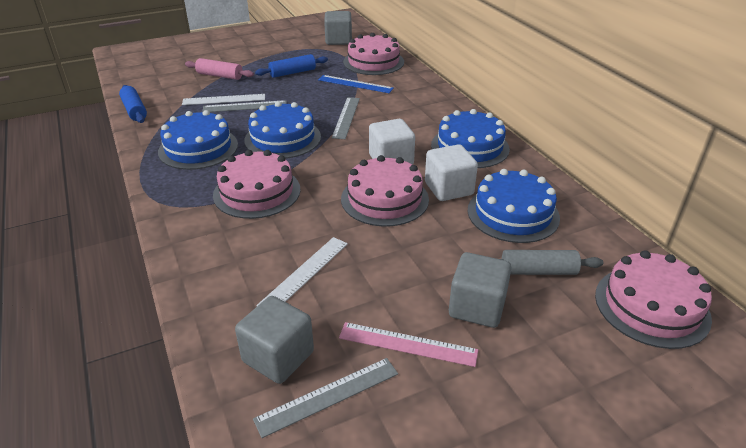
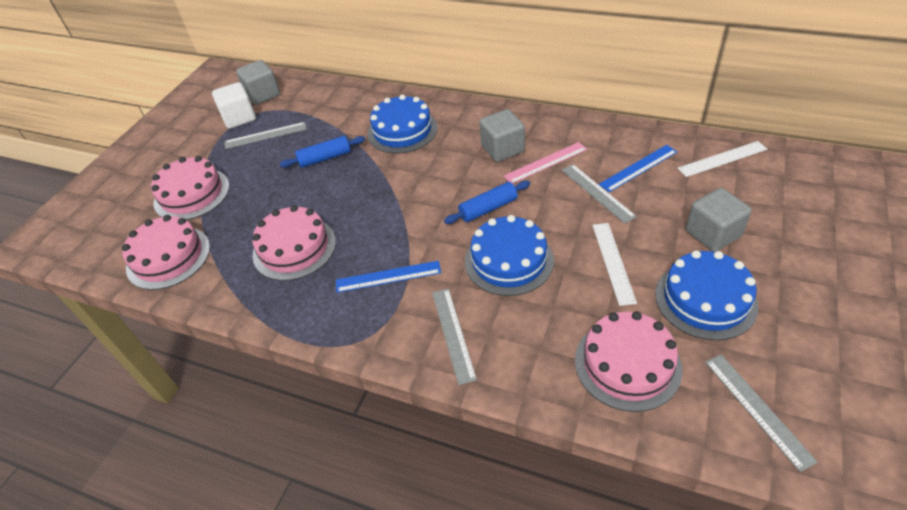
blue cake: [158,110,238,170] [244,101,321,159] [431,109,510,168] [468,169,560,243] = 4 -> [368,94,438,153] [465,215,554,296] [655,250,758,340] = 3
blue ruler: [318,75,394,93] = 1 -> [336,261,441,293] [599,145,678,192] = 2
grey rolling pin: [501,250,603,275] = 1 -> none = 0
grey ruler: [202,100,287,112] [253,358,398,438] [332,97,360,139] = 3 -> [225,122,307,149] [432,288,477,385] [562,164,637,224] [705,354,818,472] = 4
pink rolling pin: [185,58,254,80] = 1 -> none = 0
white cube: [369,119,415,165] [425,144,478,201] = 2 -> [212,82,256,129] = 1

